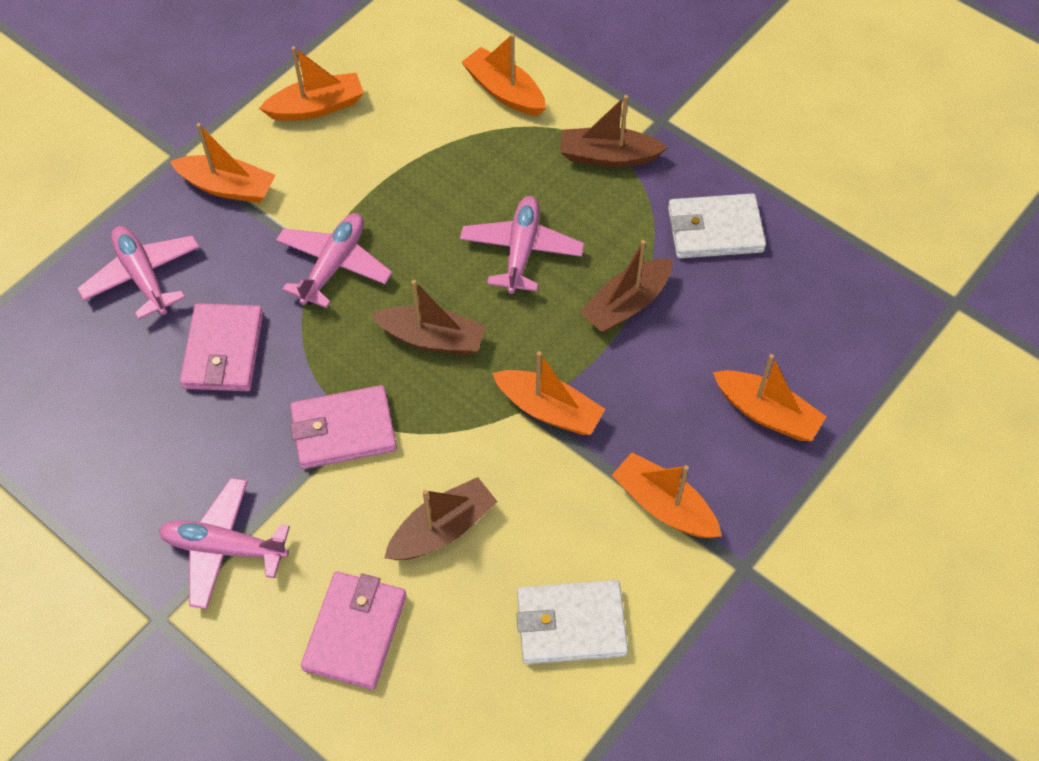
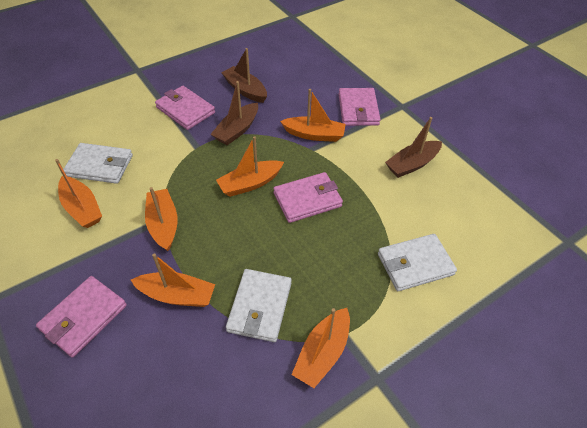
brown boat: [370,280,486,355] [384,477,498,560] [560,95,668,167] [580,240,673,333] = 4 -> [211,81,258,145] [221,48,267,103] [385,117,442,178] = 3
pink plane: [77,226,200,320] [159,478,290,609] [276,213,393,308] [460,196,584,294] = 4 -> none = 0
pink wallet: [180,303,263,391] [290,385,397,469] [301,571,406,690] = 3 -> [36,276,127,358] [155,86,215,130] [273,172,343,223] [339,88,381,126] = 4
white wallet: [516,580,628,664] [668,193,766,258] = 2 -> [63,143,133,184] [226,269,292,342] [378,234,457,291] = 3

